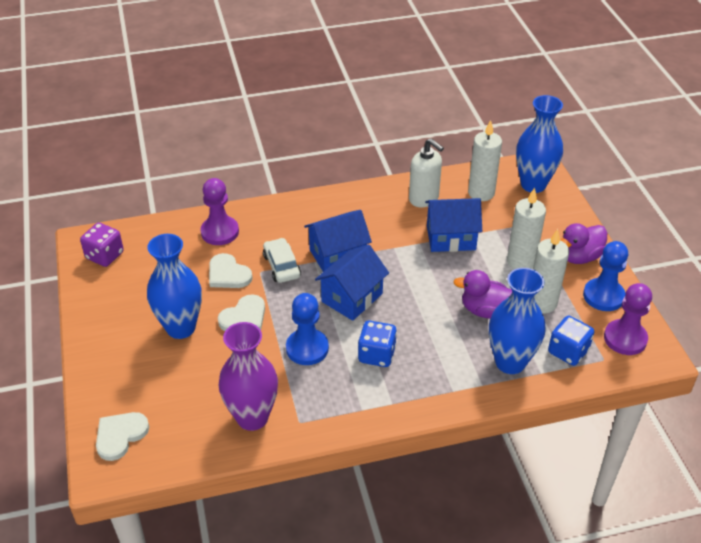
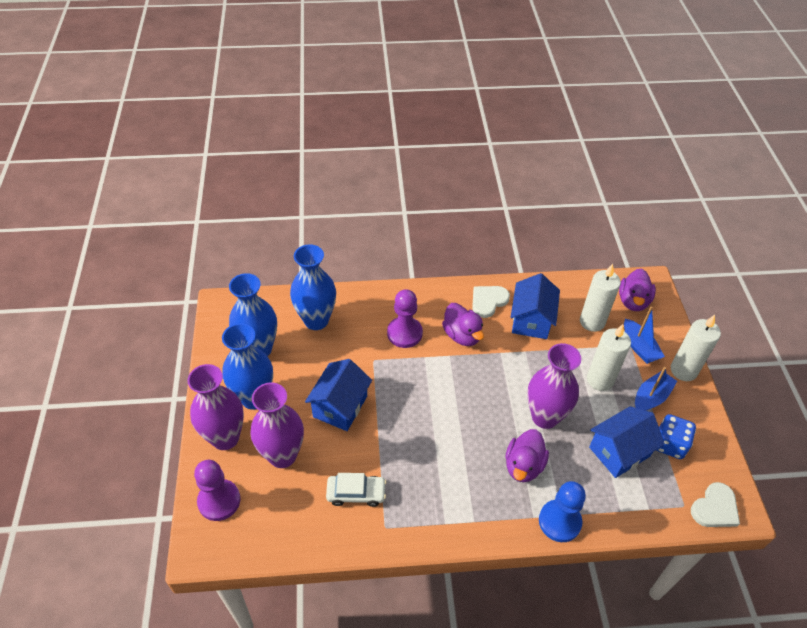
blue boat: none = 0 -> [624,306,665,364] [635,367,677,411] = 2
blue dice: [358,321,397,367] [548,316,594,366] = 2 -> [657,414,696,459] = 1
blue pawn: [286,293,329,365] [583,241,628,311] = 2 -> [539,481,586,542] = 1
purple dice: [80,223,124,267] = 1 -> none = 0
purple duck: [453,270,512,319] [560,223,607,264] = 2 -> [442,303,484,346] [505,429,549,482] [619,269,656,311] = 3
purple vase: [218,322,278,431] = 1 -> [188,364,244,450] [250,383,304,468] [527,343,581,429] = 3
white heart: [96,412,149,461] [209,253,253,288] [218,294,265,331] = 3 -> [472,286,510,318] [691,482,740,527] = 2
white soap dispenser: [409,138,444,208] = 1 -> none = 0

